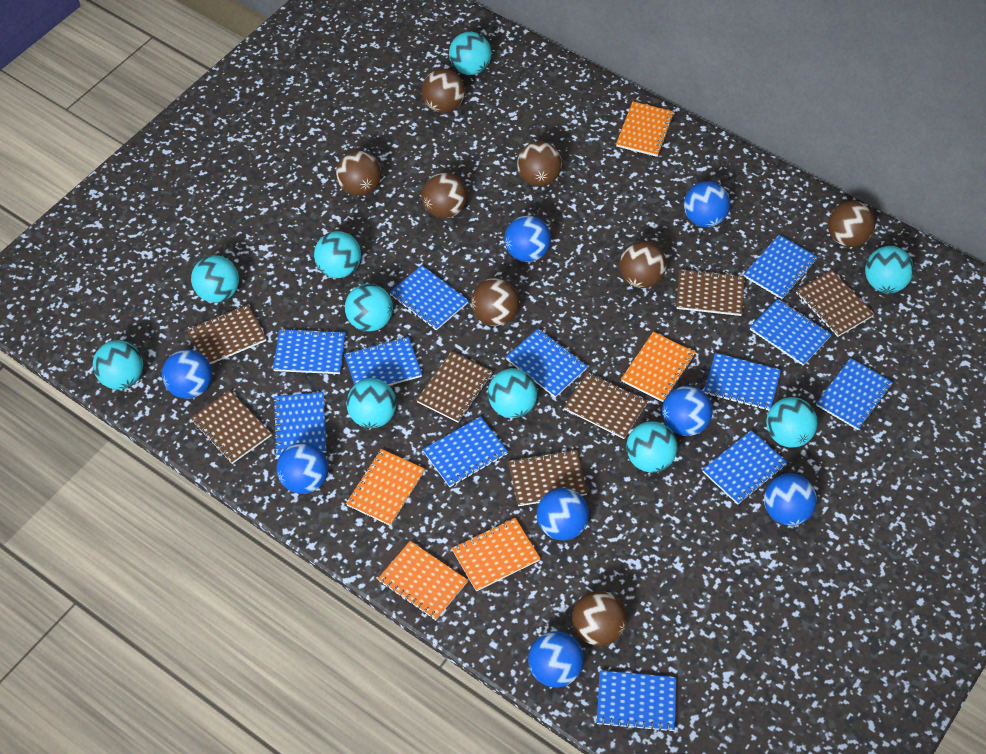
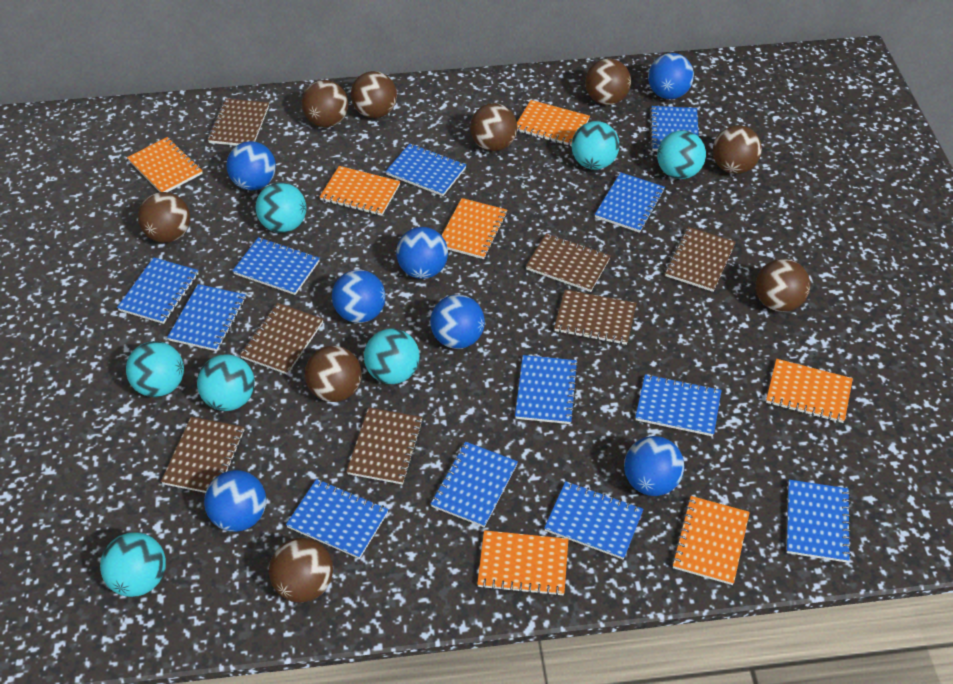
blue ball: [162,350,212,399] [277,442,328,494] [504,215,551,262] [528,631,584,688] [537,488,589,541] [662,386,713,436] [684,181,730,227] [764,473,817,526] = 8 -> [204,470,266,532] [226,141,276,190] [332,270,385,323] [396,227,448,279] [430,295,485,349] [624,436,684,496] [648,53,694,99] = 7
brown ball: [336,150,381,196] [421,173,467,218] [422,69,465,113] [471,278,519,326] [517,141,562,186] [572,591,627,646] [619,241,667,288] [828,201,875,247] = 8 -> [138,192,190,243] [269,538,333,602] [302,80,348,127] [305,346,362,402] [351,71,397,118] [470,103,517,151] [585,59,631,105] [713,125,762,174] [756,259,810,312] = 9
orange notebook: [346,449,425,526] [378,541,468,620] [452,518,541,591] [616,101,674,157] [621,332,696,402] = 5 -> [127,137,203,192] [320,166,400,216] [441,198,507,259] [477,530,568,596] [517,100,590,146] [672,496,750,585] [766,359,853,423] = 7
turquoise ball: [93,340,143,389] [191,255,239,303] [314,231,361,278] [345,284,393,332] [346,378,396,428] [449,32,492,75] [488,368,537,418] [626,421,678,473] [766,397,818,448] [865,246,914,293] = 10 -> [100,532,166,597] [126,341,184,397] [197,354,255,411] [256,182,306,233] [364,328,420,384] [571,121,620,170] [657,130,706,179] = 7

